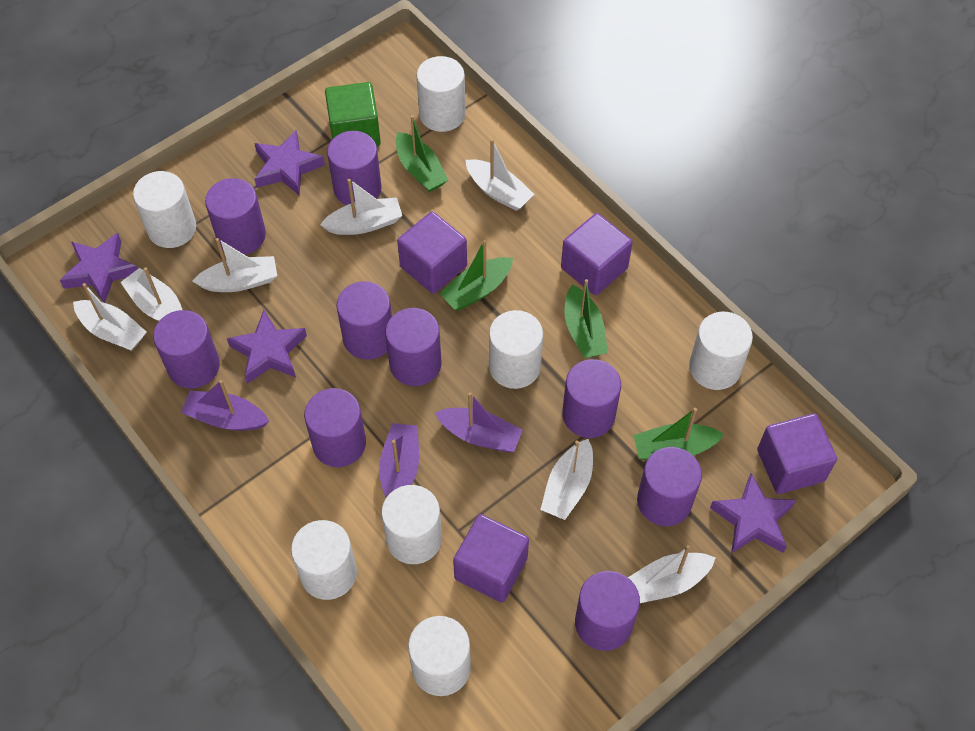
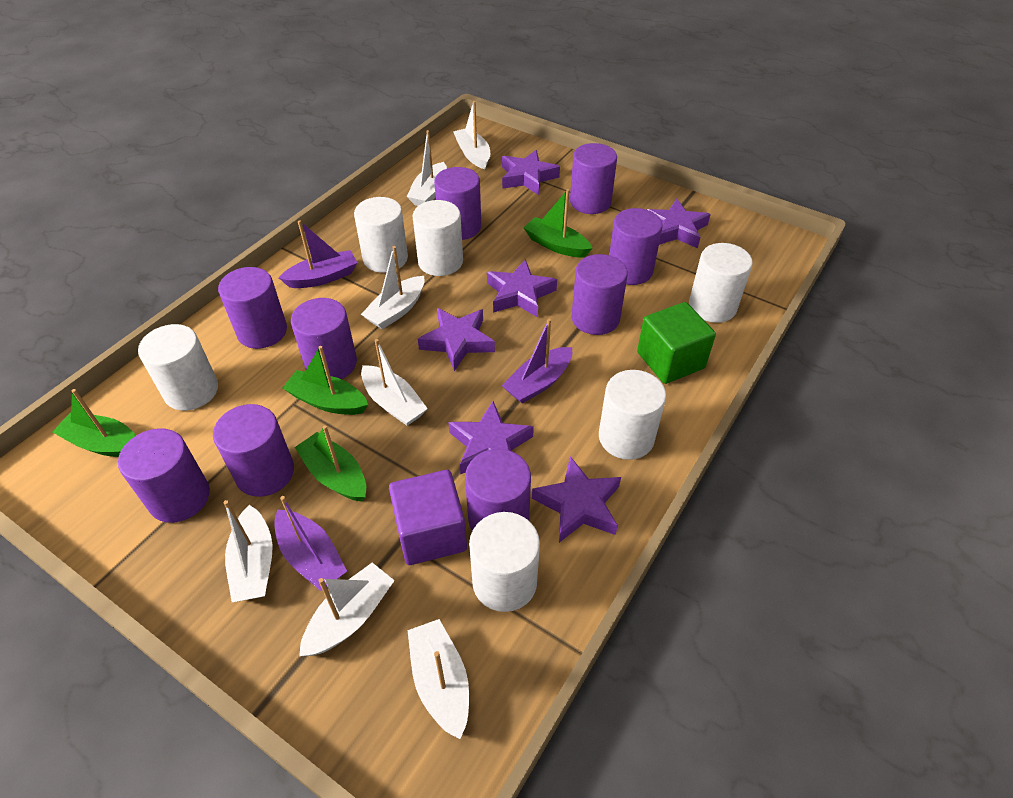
purple cube: [397,212,467,294] [453,514,529,603] [561,213,633,295] [757,413,837,494] = 4 -> [389,470,467,565] = 1
purple star: [60,233,138,303] [227,310,307,384] [254,130,325,196] [710,474,796,554] = 4 -> [418,308,495,371] [448,401,534,475] [487,259,557,317] [502,150,560,195] [532,456,621,543] [647,198,711,248] = 6
white cylinder: [133,171,196,248] [291,520,357,600] [381,485,442,564] [408,616,471,696] [416,56,466,132] [489,310,543,389] [689,312,753,390] = 7 -> [138,324,218,411] [354,197,408,273] [413,200,463,276] [469,512,540,612] [599,370,666,460] [689,243,753,323] = 6

